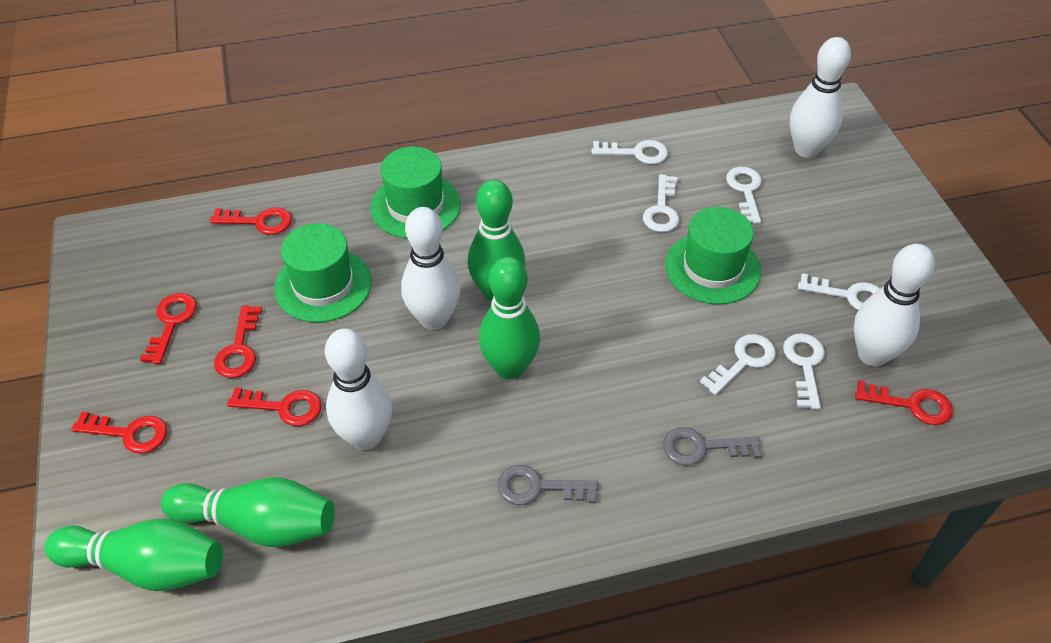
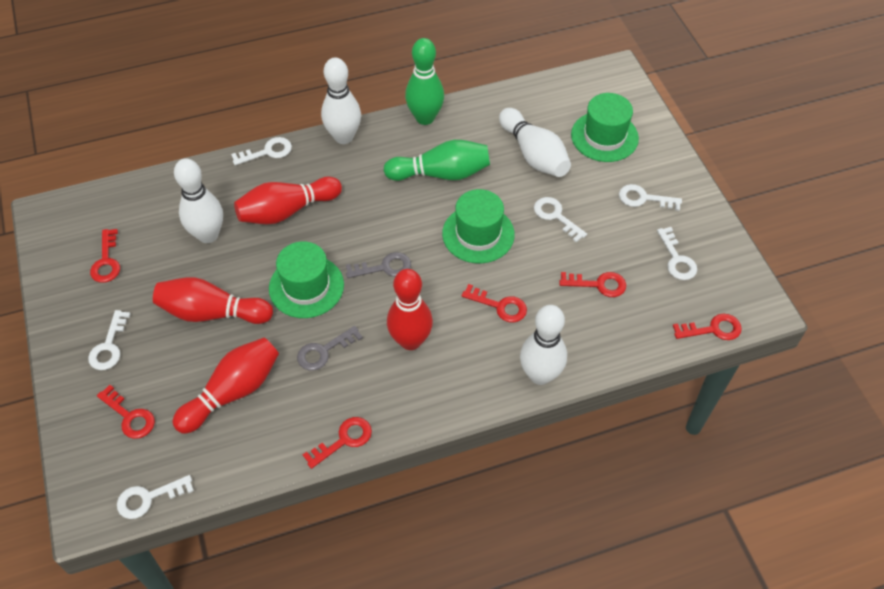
green bowling pin: [44,519,223,591] [161,477,335,547] [467,180,525,302] [479,257,540,379] = 4 -> [384,140,490,181] [405,38,444,125] = 2
red bowling pin: none = 0 -> [153,277,273,324] [172,337,279,434] [234,177,342,224] [387,269,433,350] = 4

